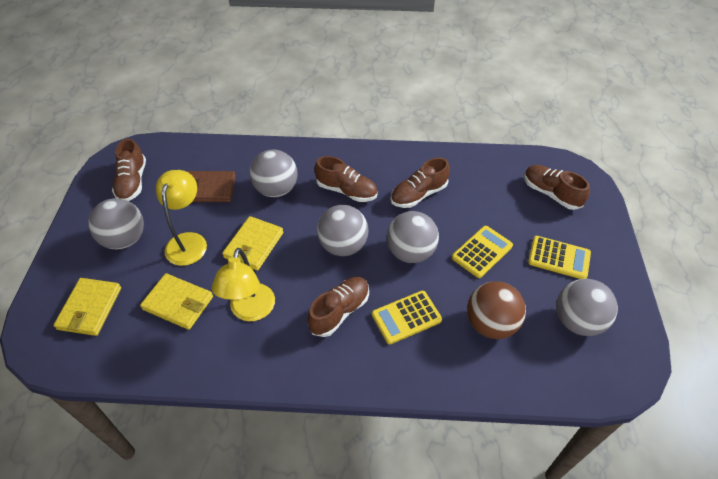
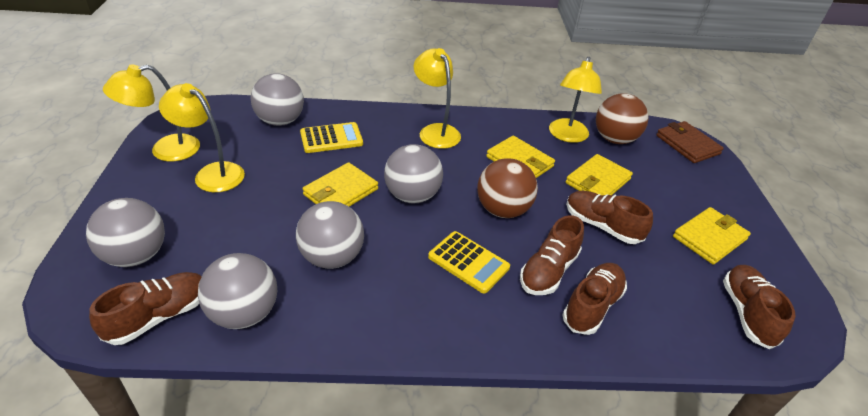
brown ball: [467,281,526,339] = 1 -> [477,158,538,218] [596,93,649,144] = 2
yellow calculator: [372,291,442,344] [452,226,513,278] [528,236,591,279] = 3 -> [300,122,363,153] [428,231,510,293] = 2
yellow lamp: [156,170,207,266] [212,248,275,321] = 2 -> [103,65,200,161] [159,83,245,192] [414,48,461,149] [549,57,602,143] = 4
yellow wallet: [53,278,121,336] [140,273,213,330] [222,216,283,271] = 3 -> [302,162,378,207] [486,136,555,178] [566,154,633,195] [673,207,751,265] = 4

